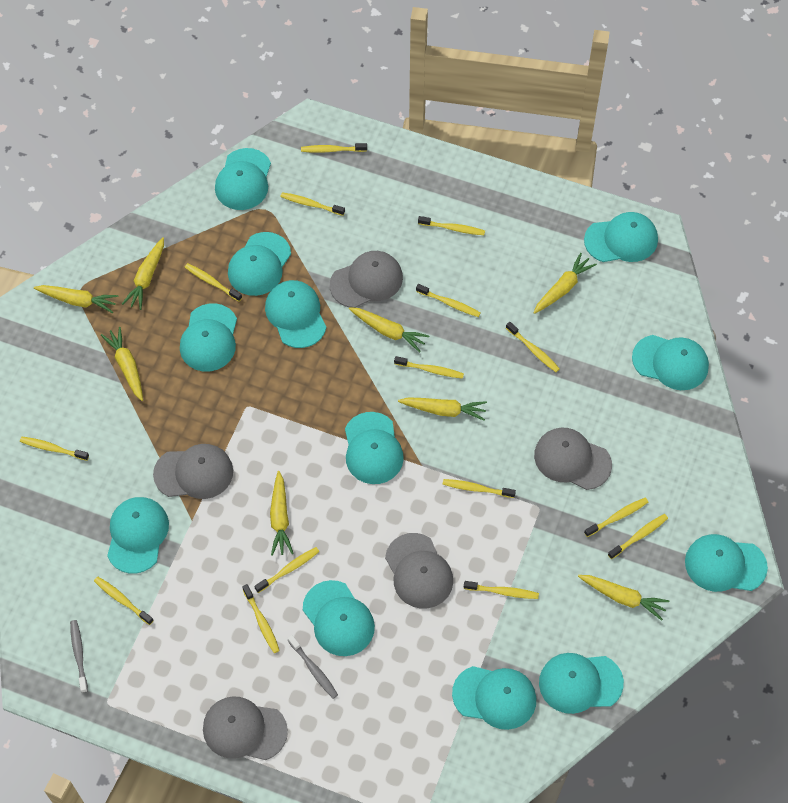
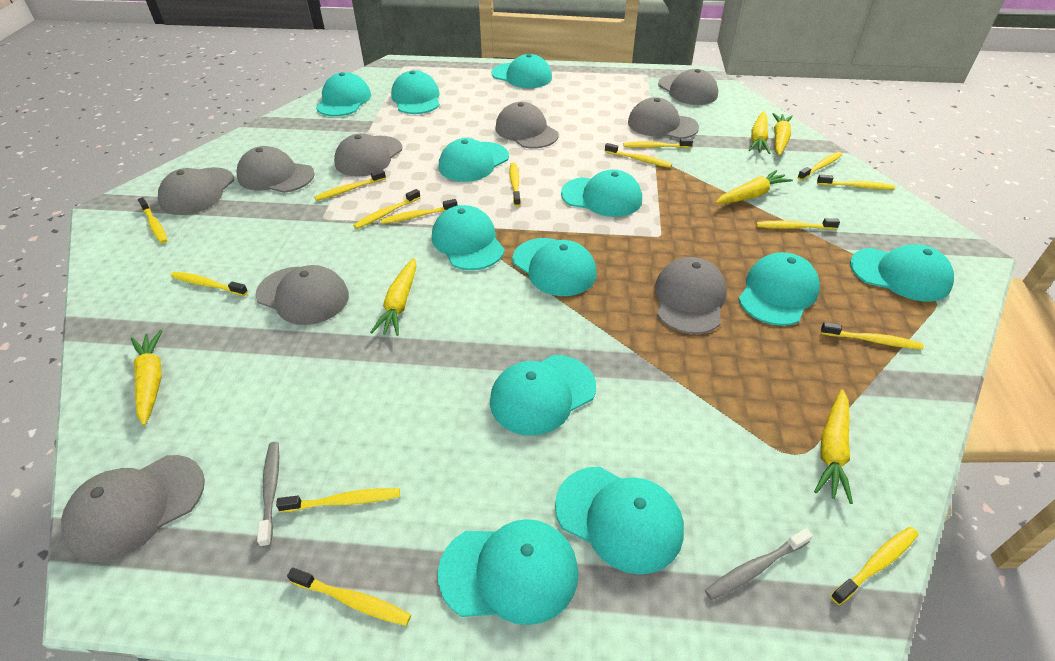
grey cap: [153,444,233,499] [203,696,288,760] [330,251,403,308] [385,533,453,609] [534,427,612,490] = 5 -> [61,455,205,562] [158,167,234,215] [237,146,315,193] [255,265,349,325] [334,133,402,177] [495,102,559,148] [628,97,699,139] [655,257,727,334] [658,69,718,105] = 9
yellow carrot: [34,285,119,313] [101,327,143,401] [122,237,164,310] [270,471,294,556] [349,307,429,352] [398,397,487,421] [534,253,597,314] [578,575,670,621] = 8 -> [131,330,162,426] [370,258,417,336] [716,170,793,204] [748,112,770,154] [772,113,793,156] [814,389,853,504] = 6

